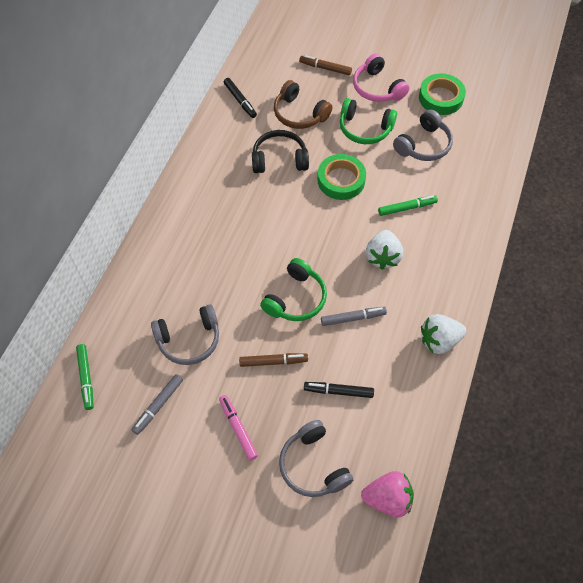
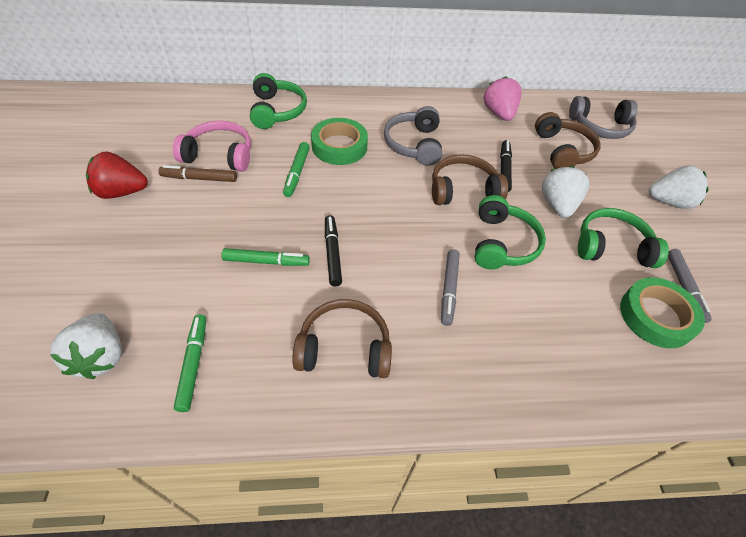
black headphones: [252,130,309,173] = 1 -> none = 0
brown headphones: [274,80,332,129] = 1 -> [292,299,392,378] [432,154,508,205] [535,112,601,168] = 3
brown marker: [239,353,308,367] [299,55,352,75] = 2 -> [158,165,237,182] = 1
green headphones: [260,258,327,321] [340,98,397,144] = 2 -> [250,73,307,129] [475,195,546,269] [578,208,669,268] = 3
green marker: [76,344,94,410] [378,195,438,216] = 2 -> [174,314,206,412] [221,248,310,266] [283,142,310,197] = 3
grey headphones: [151,304,219,365] [279,420,353,497] [393,109,453,161] = 3 -> [384,106,442,166] [569,96,638,139] = 2
pink marker: [219,395,258,461] = 1 -> none = 0
red strawberry: none = 0 -> [86,151,148,199] = 1
white strawberry: [366,230,403,270] [421,314,466,354] = 2 -> [50,313,122,379] [542,166,589,218] [649,165,708,209] = 3

